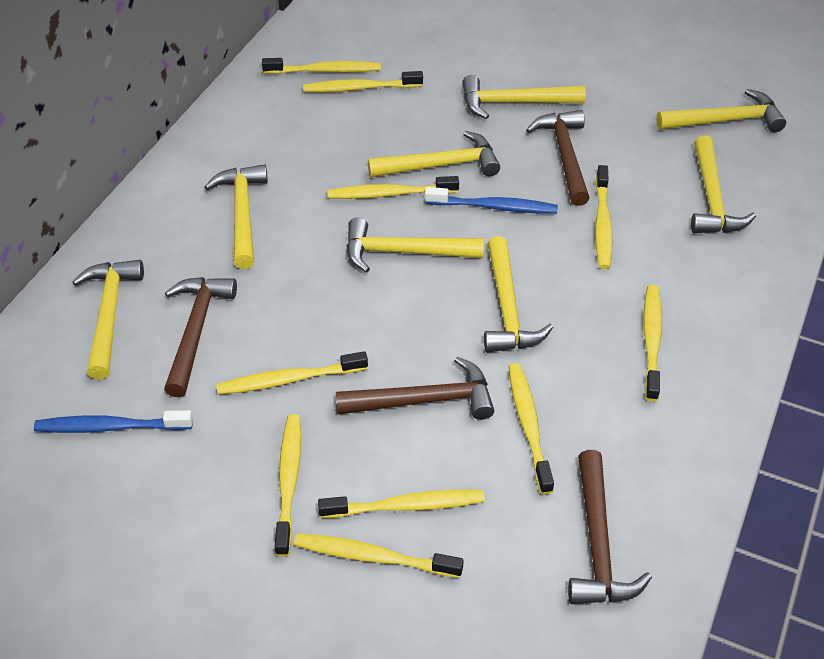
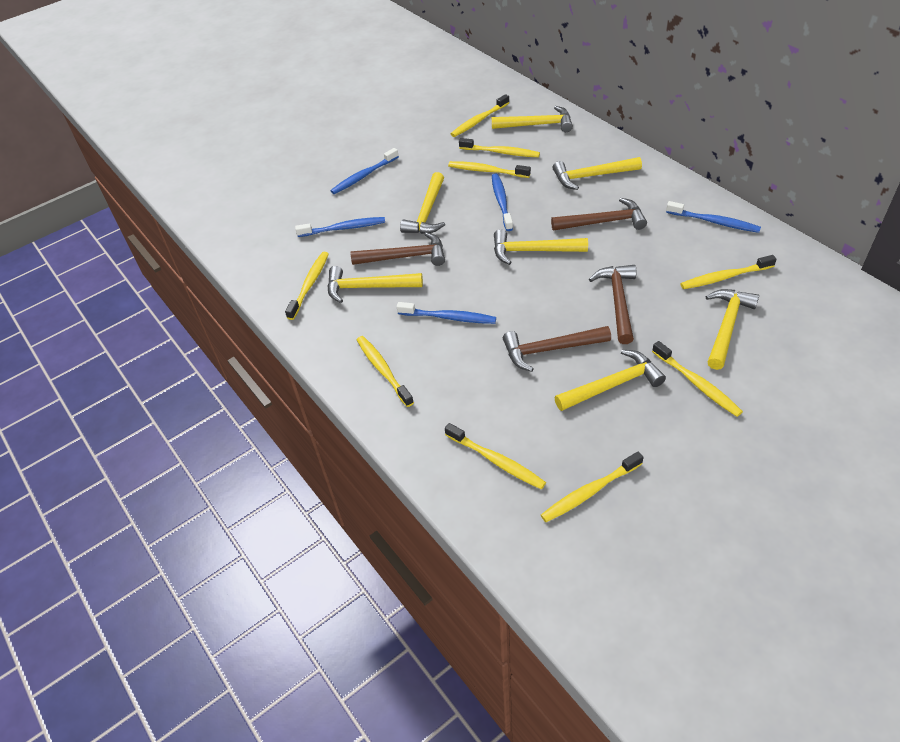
blue toothbrush: [34,410,193,433] [425,187,558,214] = 2 -> [295,217,385,237] [330,148,399,194] [397,302,496,324] [492,174,513,231] [666,201,761,233] = 5
yellow hammer: [73,260,144,379] [205,164,268,269] [347,217,484,272] [368,131,500,177] [462,75,586,119] [484,236,553,353] [656,89,786,132] [691,135,756,233] = 8 -> [327,266,423,303] [400,172,445,234] [492,106,573,132] [494,229,588,265] [553,157,642,190] [554,350,666,411] [705,289,759,370] = 7
yellow toothbrush: [216,351,368,395] [262,58,381,74] [275,414,301,557] [294,533,464,578] [303,71,423,92] [318,490,485,518] [327,176,459,199] [508,363,554,494] [595,165,613,269] [643,285,662,402] = 10 -> [285,252,329,320] [357,336,414,407] [445,423,546,489] [448,161,531,178] [451,94,509,137] [459,138,540,157] [541,452,644,522] [652,341,743,417] [680,255,777,289] = 9

